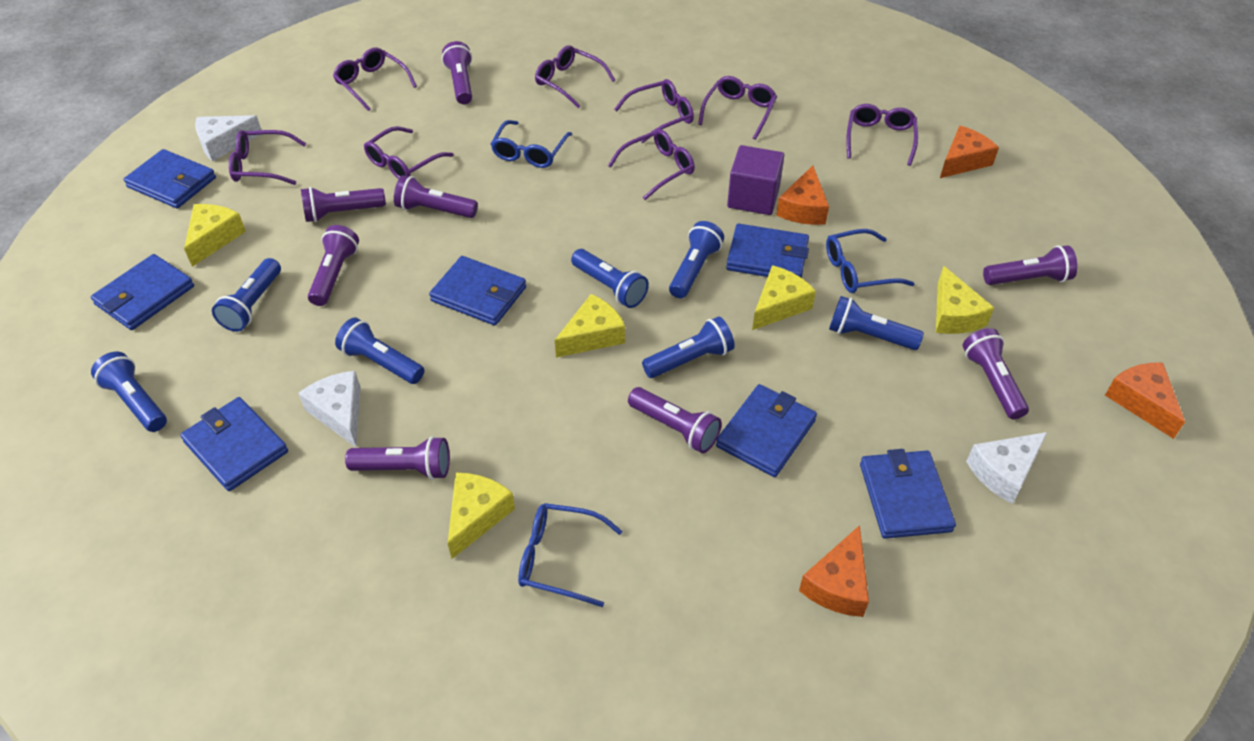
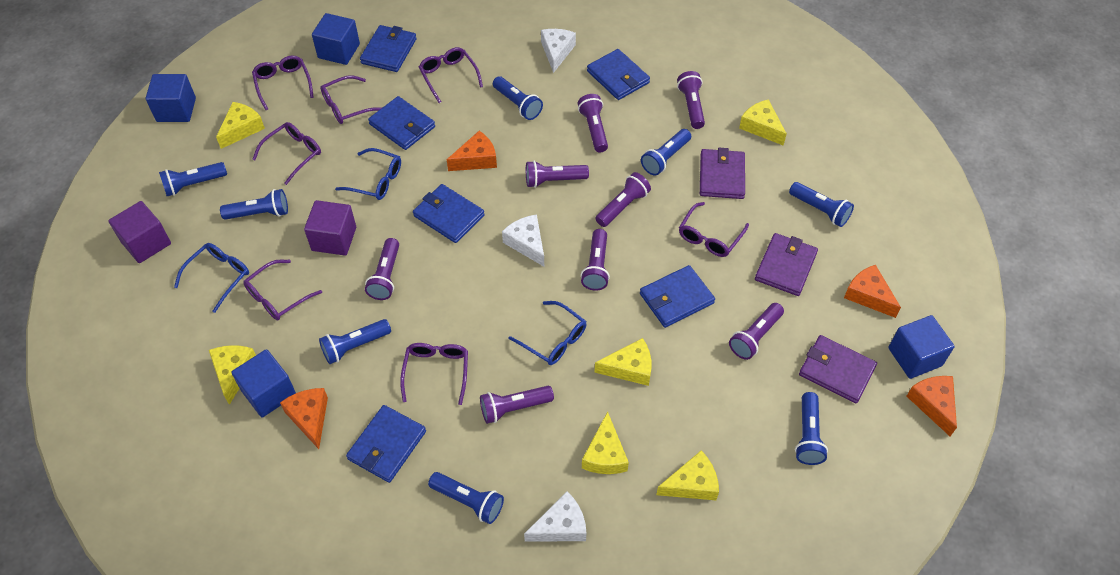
blue cube: none = 0 -> [146,74,196,122] [231,349,296,418] [312,13,360,65] [888,315,955,379] = 4
blue flashlight: [91,352,167,432] [212,258,281,332] [335,318,424,384] [571,249,649,308] [642,317,735,378] [669,221,724,298] [829,296,924,350] = 7 -> [159,162,227,196] [220,189,288,220] [319,319,391,364] [428,472,504,524] [493,76,543,120] [641,129,691,176] [789,182,854,227] [795,392,828,465] = 8
blue wallet: [91,254,194,330] [123,149,216,208] [180,397,288,491] [429,256,526,326] [716,384,817,477] [726,224,809,278] [860,449,956,539] = 7 -> [346,405,426,483] [360,25,417,72] [368,96,435,150] [413,184,485,243] [587,49,650,100] [640,265,715,328] = 6
purple cube: [727,145,784,215] = 1 -> [108,201,171,263] [304,200,356,256] = 2
purple glasses: [229,130,306,185] [333,48,417,111] [364,126,454,179] [535,45,615,108] [608,129,695,200] [614,79,694,143] [698,76,777,140] [846,104,918,166] = 8 -> [243,260,322,320] [252,56,314,110] [253,122,321,185] [320,75,381,124] [400,343,468,405] [419,47,483,103] [679,202,749,257] = 7
purple wallet: none = 0 -> [700,148,745,199] [755,233,818,296] [799,335,877,403] = 3
yellow cheese: [184,204,246,267] [448,473,515,559] [555,294,625,357] [752,265,816,330] [936,266,994,334] = 5 -> [209,345,256,405] [216,102,265,149] [582,412,629,474] [594,338,652,386] [656,450,719,500] [739,99,787,146] = 6

